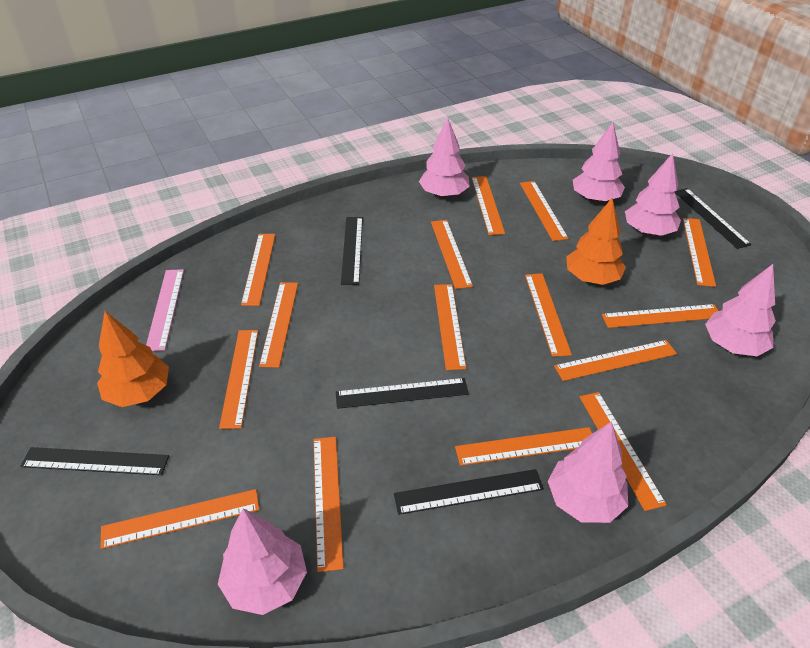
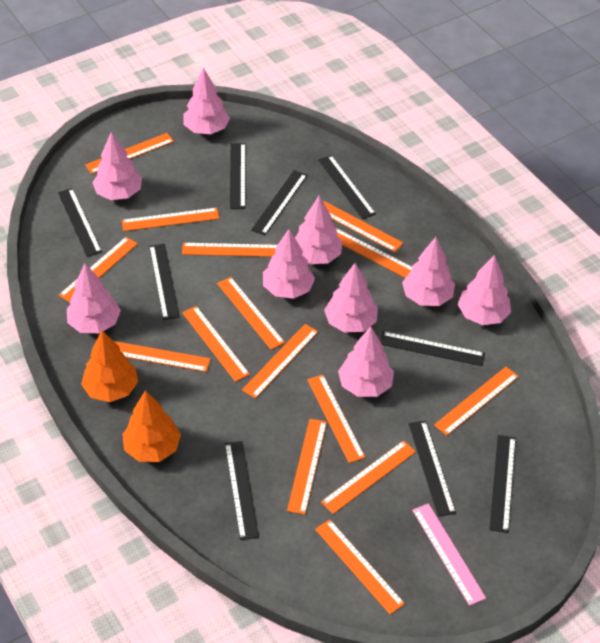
black ruler: [20,447,169,475] [336,378,469,409] [341,217,363,285] [394,469,544,515] [674,188,752,249] = 5 -> [58,188,102,257] [149,244,180,320] [225,441,259,540] [230,143,246,209] [251,170,307,235] [318,155,376,219] [380,331,485,366] [409,420,456,517] [490,435,516,533] = 9
pink tree: [218,509,307,615] [419,118,470,198] [548,421,628,523] [573,122,625,203] [625,153,681,236] [705,264,776,356] = 6 -> [67,264,121,333] [92,132,142,200] [183,67,230,134] [263,229,315,299] [295,196,342,264] [324,263,378,333] [338,326,394,397] [402,237,455,306] [458,255,511,325] = 9

